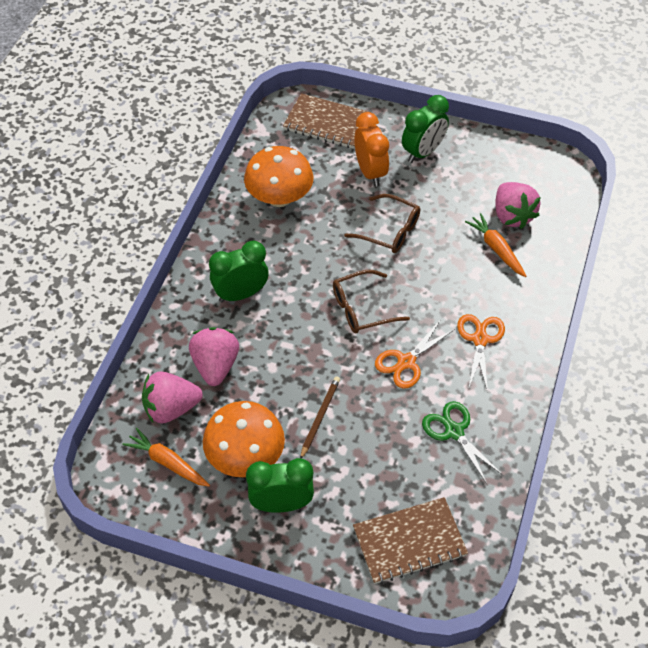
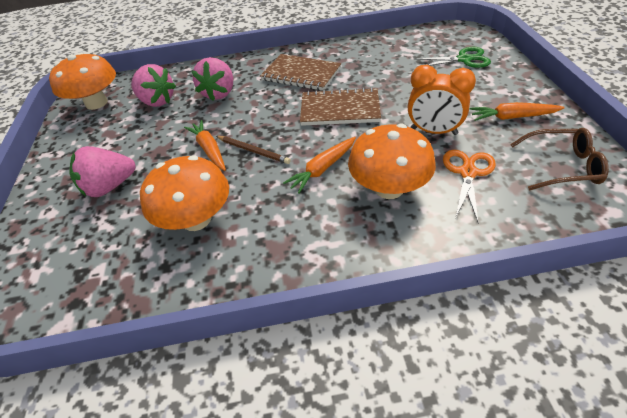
brown glasses: [333,270,410,334] [344,194,420,253] = 2 -> [510,128,609,191] = 1
green clock: [209,241,269,302] [246,458,314,513] [402,95,449,163] = 3 -> none = 0
orange carrot: [123,428,210,487] [465,213,526,277] = 2 -> [184,120,226,171] [283,137,356,194] [469,102,564,121] = 3
orange mushroom: [203,401,285,477] [244,146,313,207] = 2 -> [49,52,116,110] [140,155,229,231] [348,124,436,199] = 3
orange scissors: [375,319,455,389] [457,314,505,393] = 2 -> [443,150,496,222] = 1

